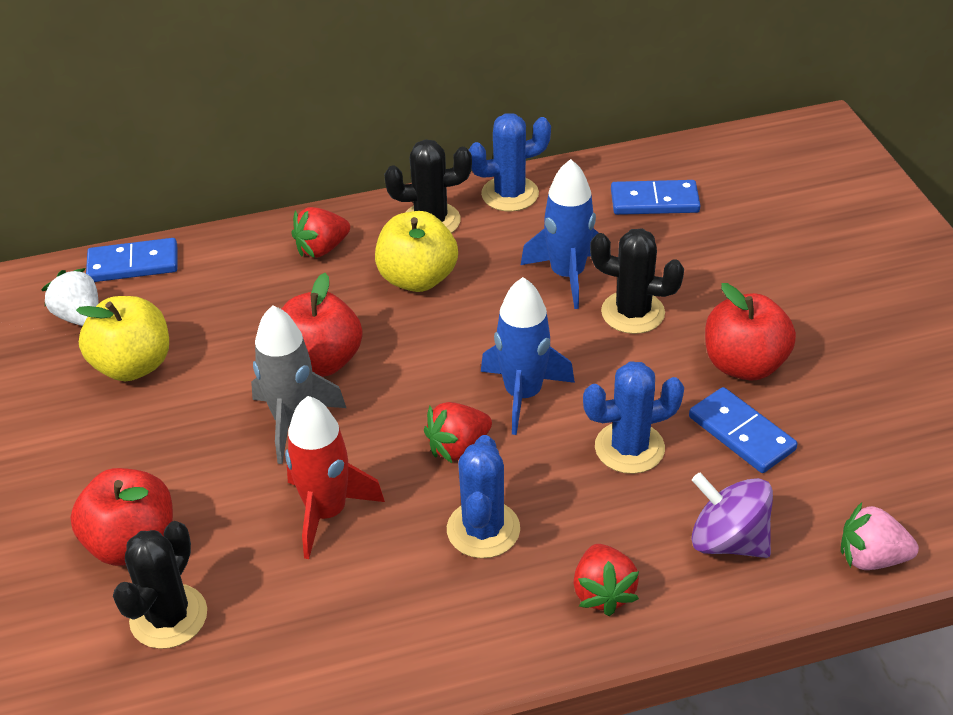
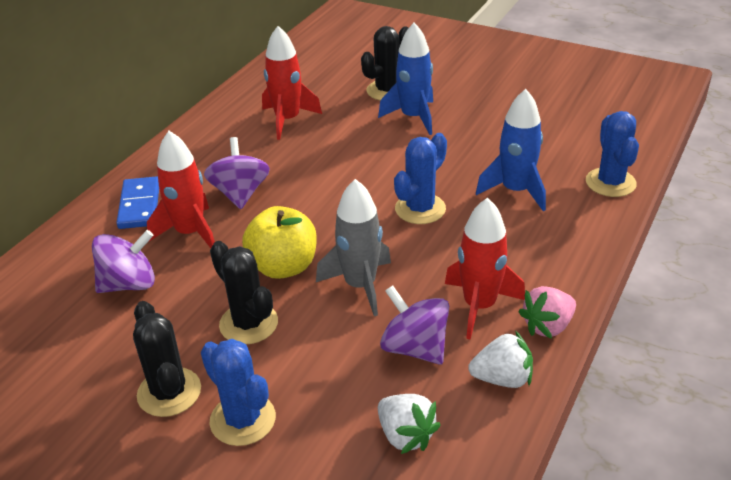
blue domino: [86,238,178,282] [611,180,700,215] [689,387,797,473] = 3 -> [116,177,159,229] = 1
purple spinning top: [691,473,773,558] = 1 -> [92,230,155,293] [204,137,270,209] [380,286,449,365] = 3
red apple: [70,468,173,566] [282,273,363,377] [705,283,796,381] = 3 -> none = 0
red rocket: [285,396,385,559] = 1 -> [147,131,215,248] [262,26,322,140] [445,198,525,340] = 3
red strawberry: [291,207,350,258] [424,402,492,463] [573,544,639,616] = 3 -> none = 0
white strawberry: [41,268,99,326] = 1 -> [378,394,440,454] [468,331,533,388] = 2
yellow apple: [76,296,169,381] [375,211,458,292] = 2 -> [242,206,317,279] = 1

